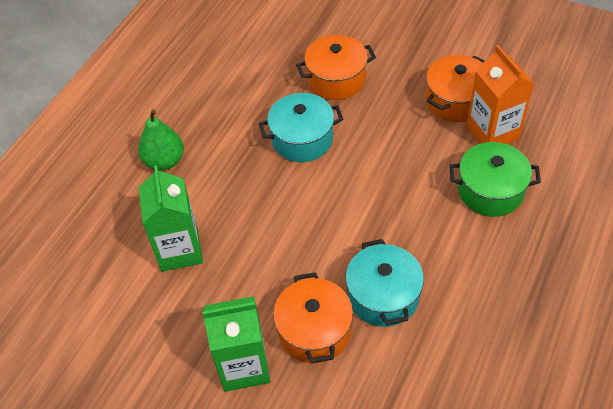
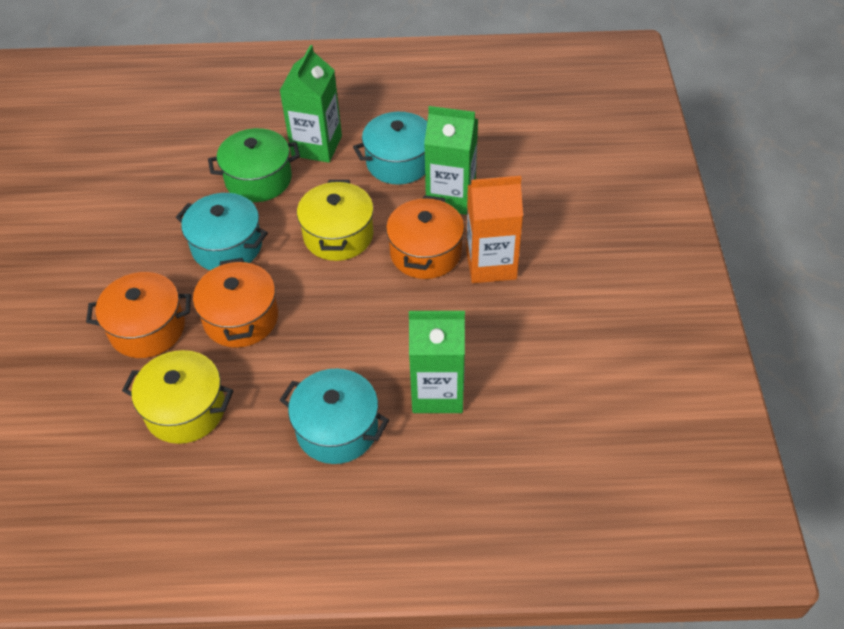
green carton: [139,166,203,272] [202,296,271,392] = 2 -> [280,45,342,163] [409,311,465,413] [424,106,478,215] = 3
green pear: [138,109,184,171] = 1 -> none = 0
turquoise pot: [259,93,343,162] [345,239,424,327] = 2 -> [176,193,268,270] [280,368,389,464] [353,112,427,185] = 3
yellow pot: none = 0 -> [122,350,233,444] [297,180,374,261] = 2

